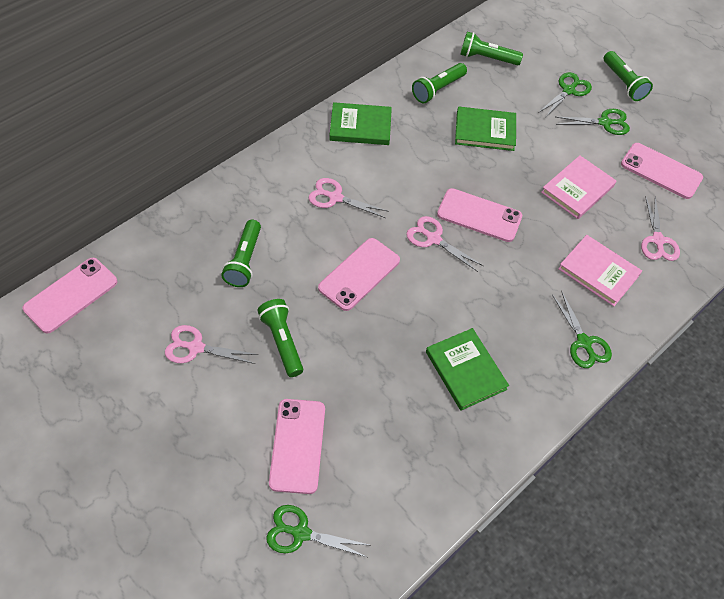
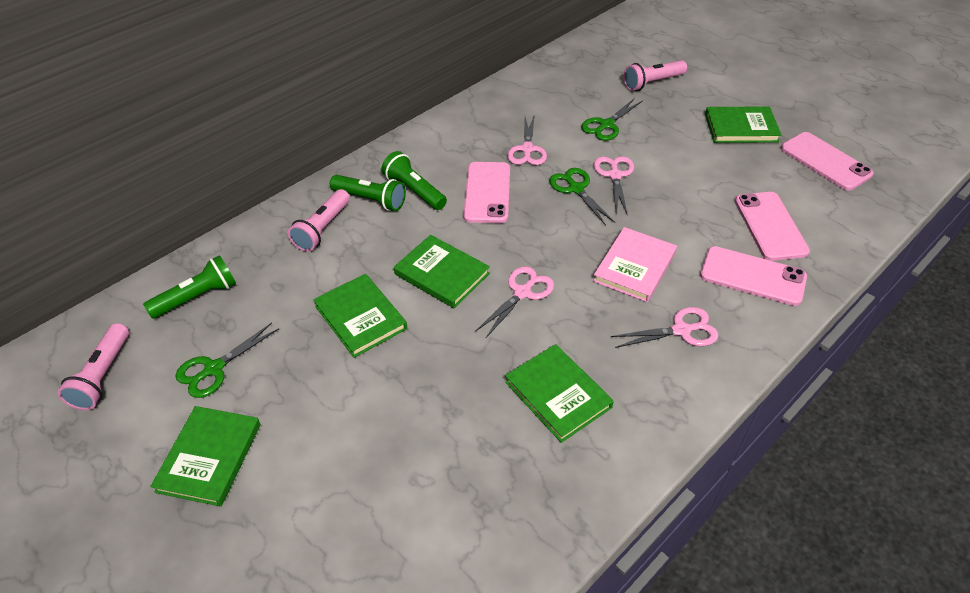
green book: [329,102,392,145] [426,328,509,411] [455,107,516,151] = 3 -> [150,406,261,507] [313,274,407,358] [394,235,490,308] [505,344,614,443] [705,106,782,143] = 5
green flashlight: [221,220,261,287] [257,299,303,377] [412,63,467,103] [460,32,523,66] [604,51,653,101] = 5 -> [143,255,236,319] [330,175,406,211] [381,151,447,210] = 3
green scissors: [266,505,369,557] [538,72,592,118] [552,291,612,368] [556,109,630,135] = 4 -> [175,323,279,398] [549,168,615,226] [581,98,642,141] = 3
pink book: [541,155,617,219] [558,235,642,306] = 2 -> [593,227,677,302] = 1
pink flashlight: none = 0 -> [57,323,129,410] [288,189,350,252] [623,60,687,91] = 3
pink phone: [23,258,117,333] [269,399,325,494] [318,238,400,311] [437,188,522,242] [621,143,703,199] = 5 -> [463,162,510,223] [700,246,807,306] [735,192,810,261] [781,132,874,190] = 4

